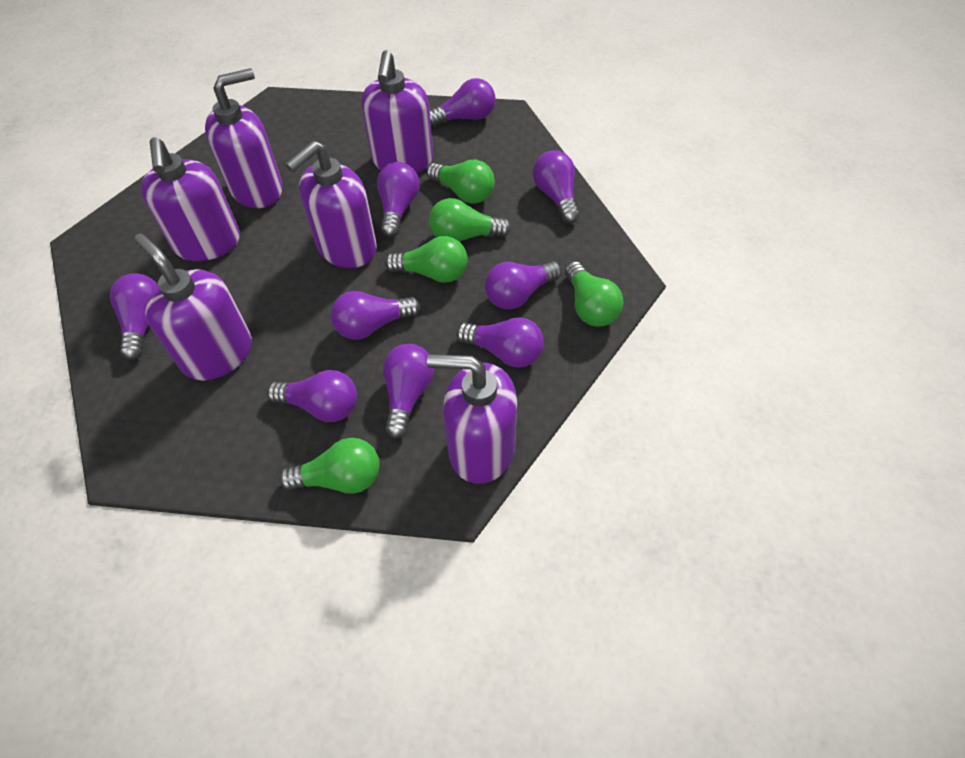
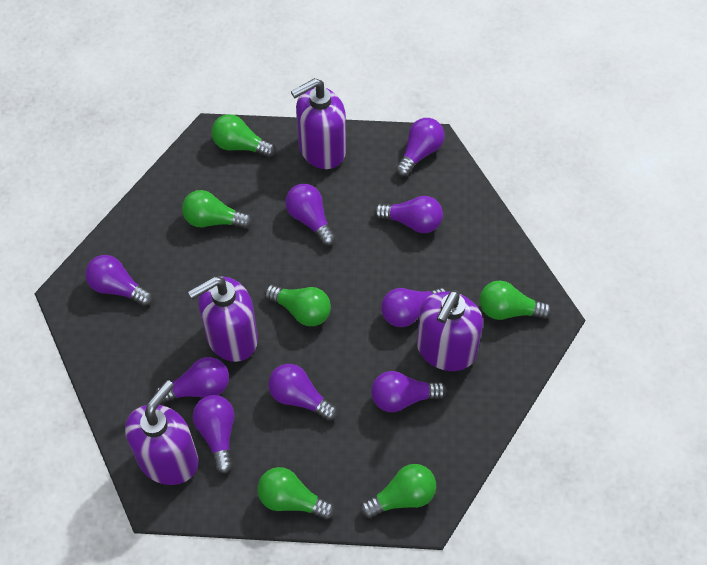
green light bulb: [279,438,380,494] [385,236,468,283] [427,160,495,204] [429,198,512,242] [565,261,623,327] = 5 -> [182,190,252,229] [211,114,276,158] [258,467,335,520] [264,284,331,326] [360,464,436,519] [480,280,552,320] = 6
purple soap dispenser: [134,233,252,381] [141,137,240,261] [205,68,283,208] [286,141,377,268] [361,50,433,173] [427,354,517,484] = 6 -> [125,380,199,485] [188,276,258,362] [291,78,346,169] [417,290,483,371] = 4

